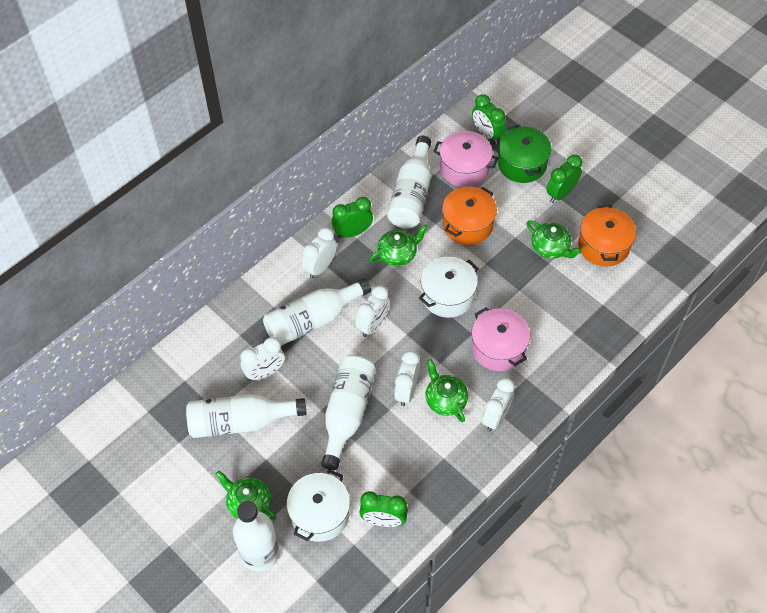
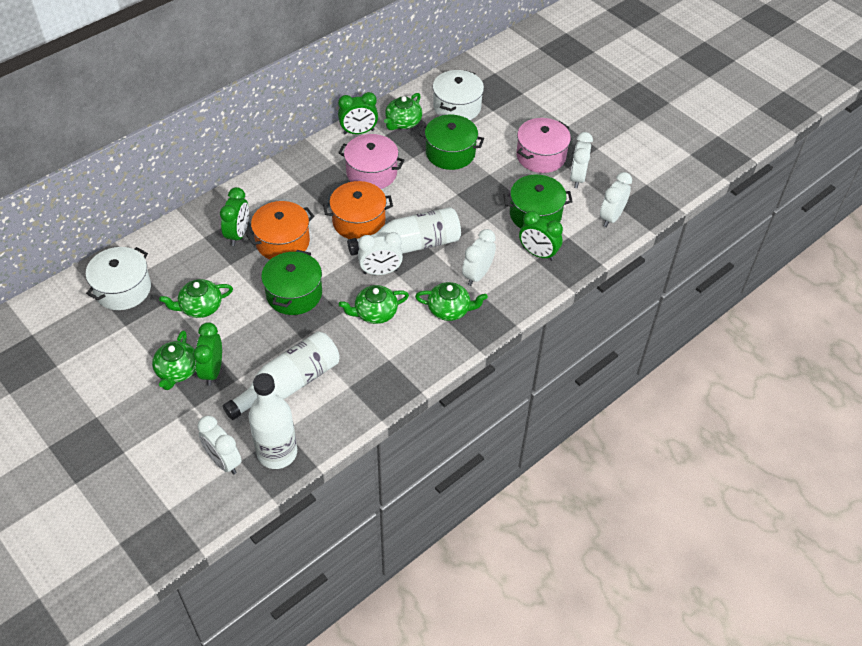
green pot: [498,125,551,183] = 1 -> [261,250,322,315] [419,115,484,170] [504,175,573,228] = 3
green teapot: [216,471,276,520] [370,225,428,266] [425,359,468,422] [527,221,582,259] = 4 -> [152,331,196,390] [159,279,233,318] [339,285,409,324] [384,93,422,130] [415,282,488,321] = 5
white bottle: [186,394,307,438] [233,501,279,572] [263,278,371,346] [321,355,376,470] [387,136,431,229] = 5 -> [223,331,340,420] [248,373,297,469] [347,207,461,255] = 3

